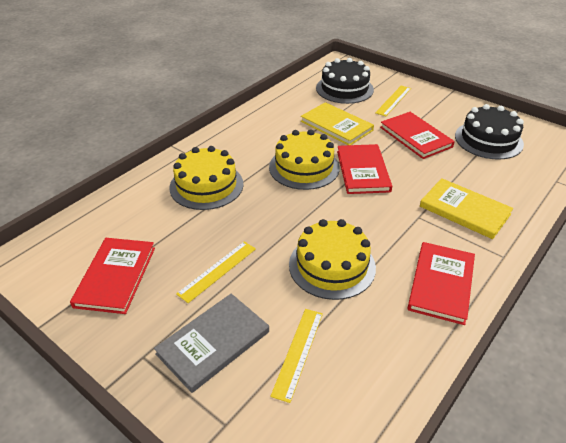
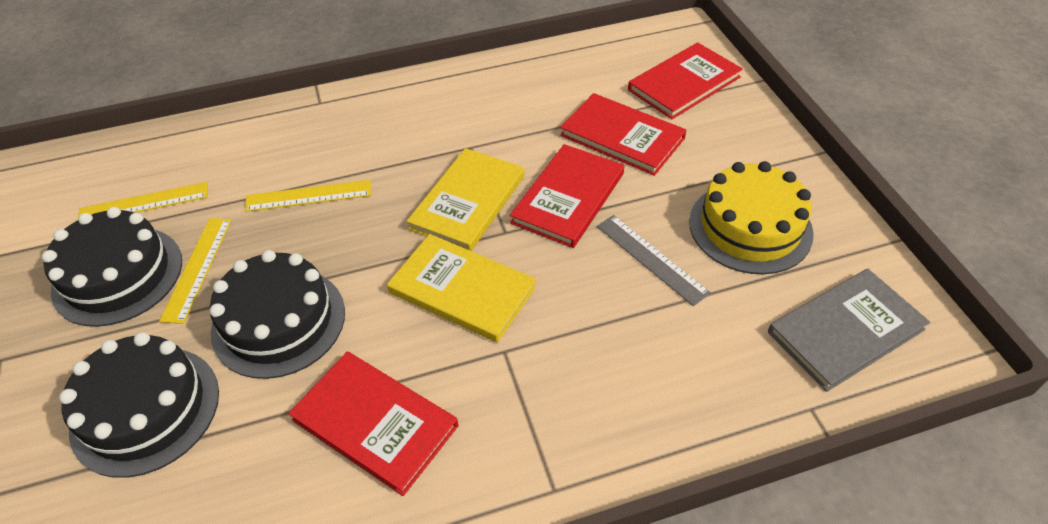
black cake: [316,58,374,104] [455,104,524,160] = 2 -> [42,207,182,327] [59,332,219,478] [209,250,345,379] = 3
grey ruler: none = 0 -> [597,215,711,306] = 1
yellow cake: [169,146,243,210] [269,129,340,190] [289,219,376,300] = 3 -> [689,161,814,274] = 1

